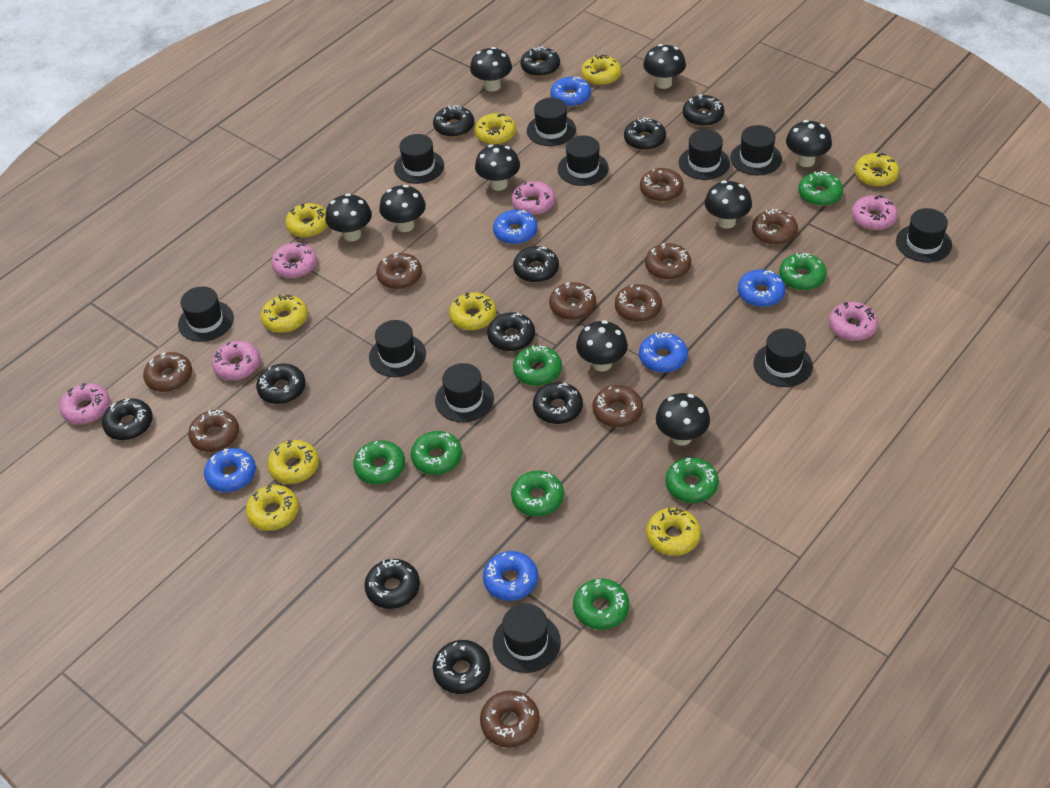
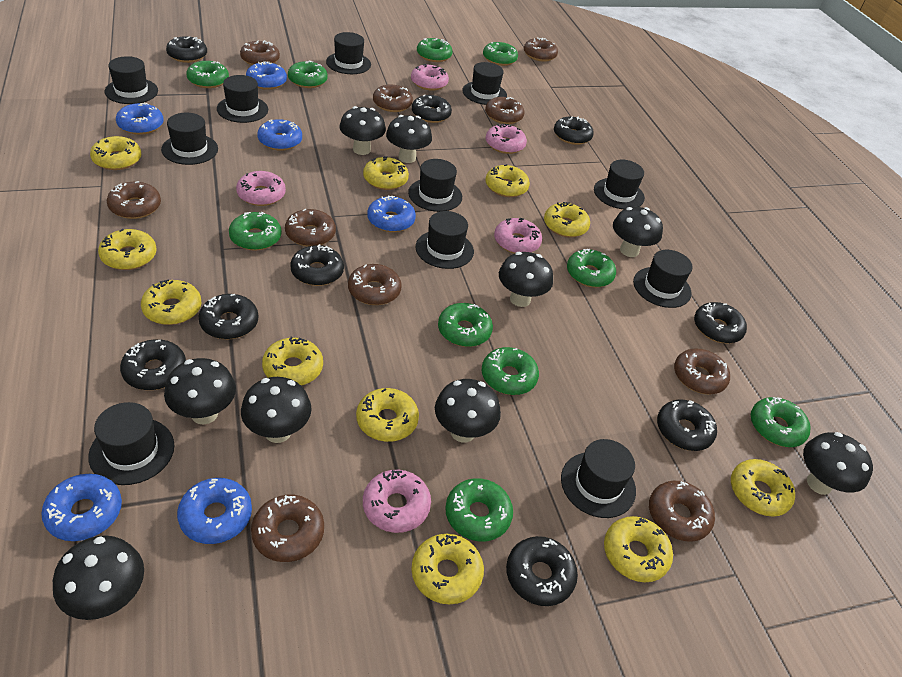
black donut: [102,398,153,440] [256,364,306,404] [364,559,420,609] [432,640,491,694] [433,105,474,137] [487,312,535,351] [513,246,559,283] [521,46,560,77] [533,382,583,424] [624,118,666,150] [683,95,724,126] = 11 -> [120,339,186,390] [166,36,207,63] [199,294,258,339] [290,244,344,286] [412,94,452,123] [506,536,578,606] [554,116,594,145] [657,400,717,451] [694,302,747,344] = 9
green donut: [354,440,405,485] [411,431,462,475] [511,471,564,517] [513,345,562,386] [573,578,629,630] [665,457,719,503] [779,253,827,290] [798,171,843,206] = 8 -> [186,61,229,88] [229,212,281,251] [288,61,328,88] [417,38,453,62] [438,303,493,347] [445,478,513,541] [482,347,539,395] [483,42,518,66] [567,249,616,288] [751,397,811,447] = 10
pink donut: [60,383,110,424] [212,341,260,380] [271,243,317,278] [511,181,555,215] [829,302,878,341] [851,195,898,230] = 6 -> [236,171,286,206] [363,470,431,533] [411,64,449,91] [486,124,527,154] [494,218,542,254] = 5
yellow donut: [246,485,299,531] [261,294,308,333] [267,440,319,484] [285,203,328,238] [449,292,496,330] [474,113,516,145] [581,55,621,86] [646,508,701,556] [854,153,899,187] = 9 -> [90,136,141,170] [98,229,157,270] [141,280,201,325] [262,337,323,386] [356,388,419,442] [363,156,409,190] [411,534,484,604] [485,164,530,197] [544,202,590,237] [604,516,673,582] [731,459,795,517] = 11

